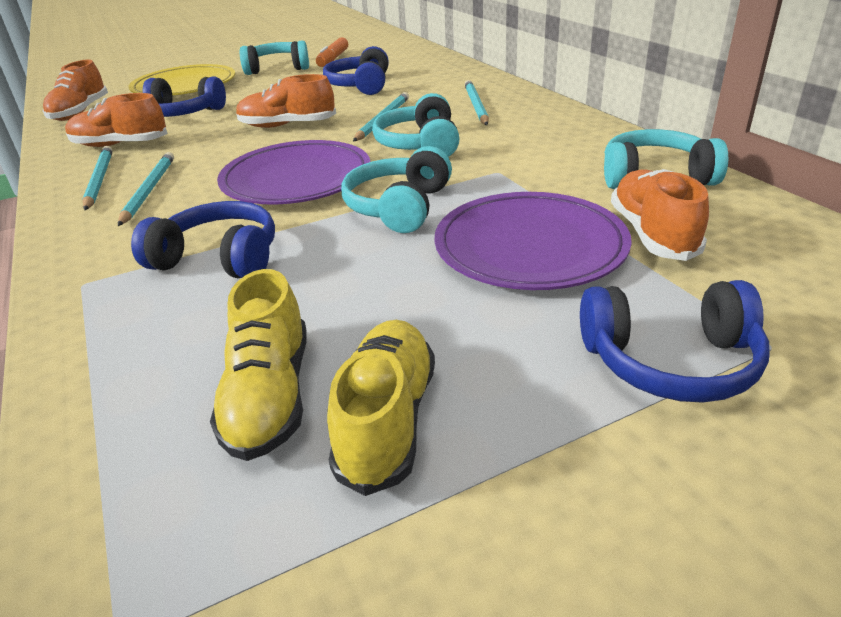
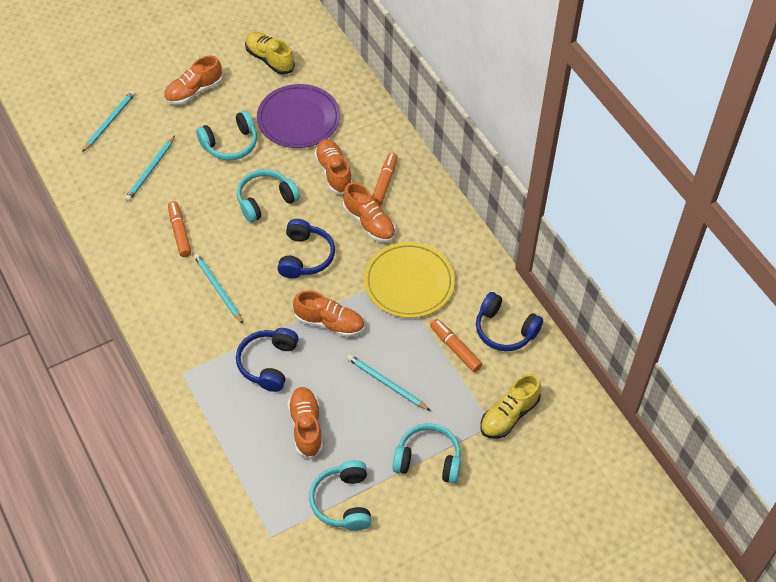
blue headphones: [131,201,275,278] [143,77,226,117] [323,46,389,95] [580,280,770,403] = 4 -> [236,328,298,392] [277,219,335,279] [476,292,543,351] = 3
orange marker: [316,37,348,67] = 1 -> [168,201,191,257] [372,152,398,205] [430,319,482,372] = 3
orange shoe: [43,60,108,121] [65,93,168,147] [236,74,336,128] [611,169,709,261] = 4 -> [164,55,223,105] [288,387,323,459] [293,290,364,337] [314,139,352,195] [343,182,396,243] = 5
purple plate: [217,140,371,205] [434,192,632,290] = 2 -> [257,84,340,148] = 1

